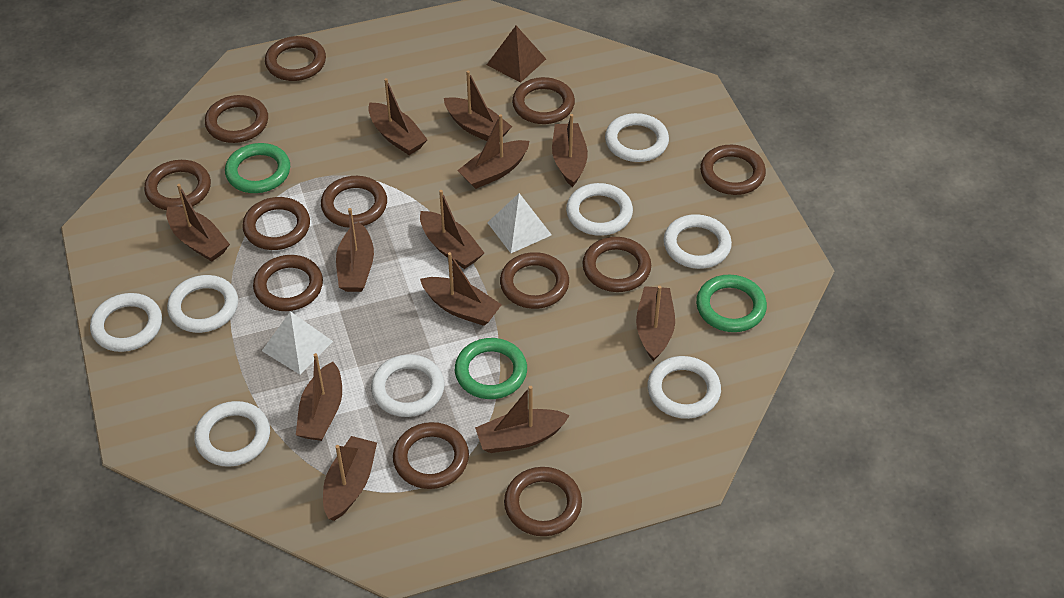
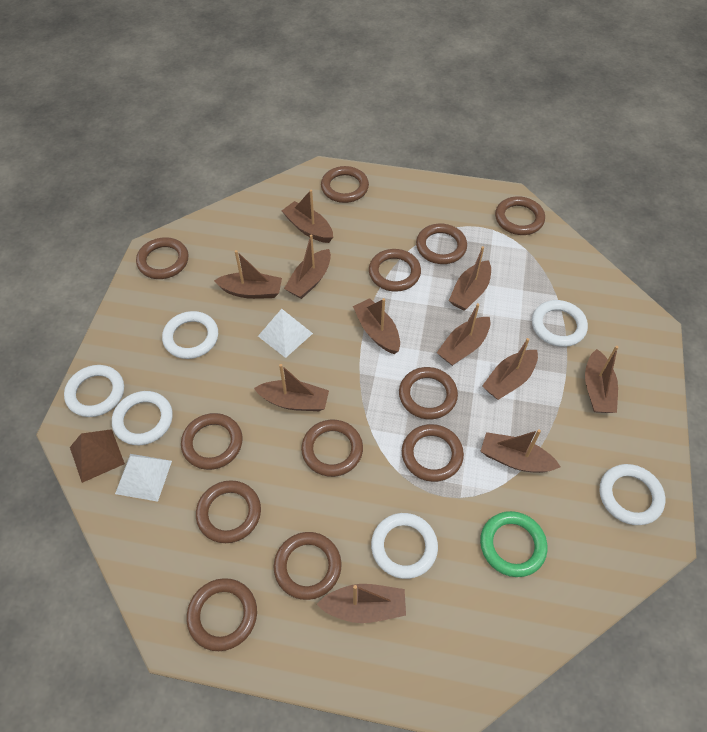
brown boat: [166,184,230,262] [296,353,342,441] [323,436,377,521] [336,208,374,292] [368,78,428,155] [420,190,484,269] [420,252,502,326] [444,71,512,141] [457,114,529,189] [475,386,570,453] [552,114,588,187] [636,286,675,361] = 12 -> [214,250,282,299] [254,364,329,411] [282,190,333,243] [284,234,331,299] [317,584,406,623] [353,298,400,354] [437,303,490,366] [449,246,491,311] [481,429,561,473] [482,338,538,400] [585,346,618,413] = 11
green ring: [225,143,290,193] [455,338,527,399] [696,275,767,332] = 3 -> [480,511,547,577] = 1
white ring: [90,293,162,352] [167,275,238,333] [194,401,270,467] [371,354,445,417] [566,183,633,236] [605,113,669,162] [648,356,721,419] [663,214,732,269] = 8 -> [64,365,124,417] [112,391,173,445] [162,311,218,359] [371,513,438,579] [532,300,588,347] [599,464,665,525] = 6

